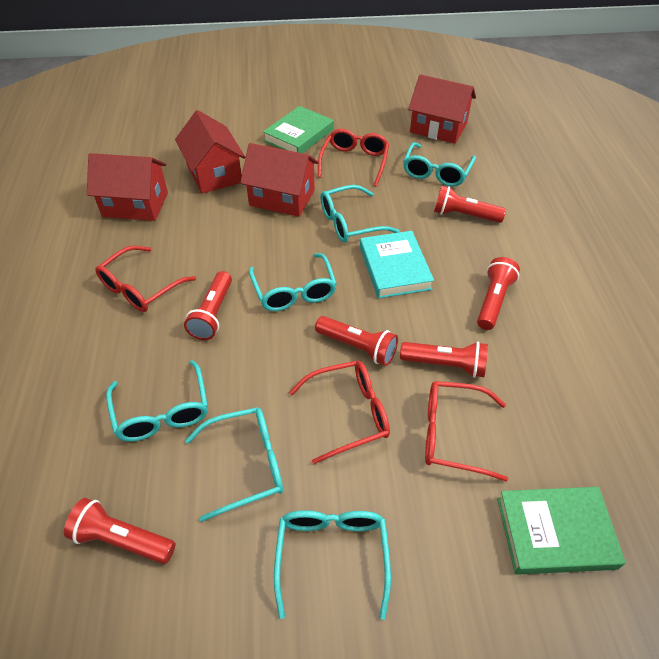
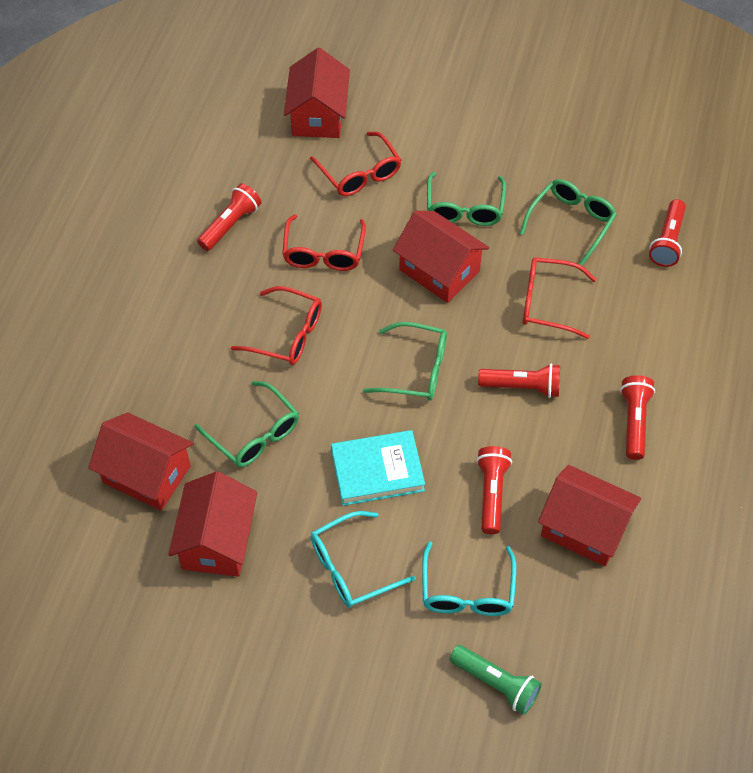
green book: [263,106,334,153] [497,487,626,575] = 2 -> none = 0
green flashlight: none = 0 -> [450,645,542,715] = 1
green glasses: none = 0 -> [195,381,299,467] [363,322,447,400] [427,172,506,226] [520,179,617,266] = 4
red flashlight: [64,498,175,564] [184,271,232,340] [315,316,398,366] [400,341,488,378] [434,186,506,223] [477,257,520,330] = 6 -> [197,183,262,251] [476,446,512,534] [478,364,560,398] [620,375,655,460] [649,199,686,267] = 5
red house: [87,153,168,221] [175,110,246,194] [240,143,319,217] [408,74,476,144] = 4 -> [88,412,194,510] [168,471,257,577] [284,48,350,138] [393,211,489,303] [538,465,641,566] = 5
turquoise glasses: [106,360,208,442] [185,407,283,522] [249,253,337,311] [274,510,391,620] [320,185,399,243] [403,142,476,187] = 6 -> [311,511,416,608] [422,541,516,616] = 2

